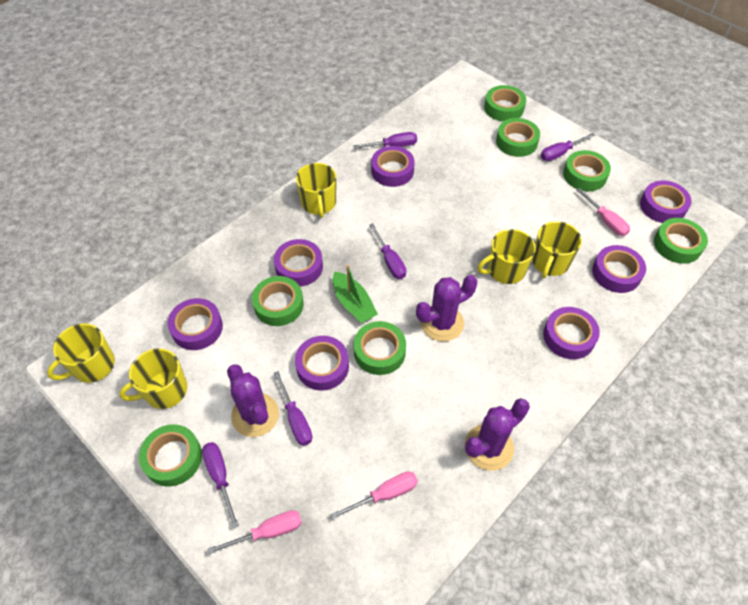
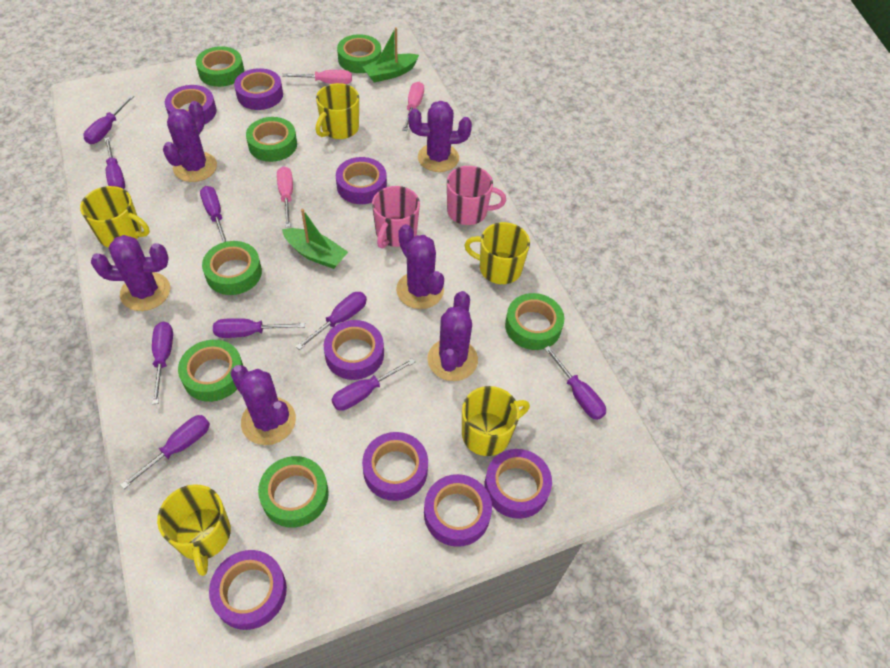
green boat: [333,265,378,323] = 1 -> [282,209,348,269] [363,27,419,82] = 2
pink mug: none = 0 -> [372,186,420,249] [447,166,506,225] = 2
purple cactus: [227,364,279,437] [416,275,477,342] [465,398,530,471] = 3 -> [91,235,170,311] [163,101,217,182] [230,365,296,445] [396,224,444,309] [408,101,472,172] [427,291,478,381] = 6
purple screwdriver: [202,442,239,528] [274,371,312,446] [353,132,417,149] [369,223,406,279] [541,133,595,161] = 5 -> [84,95,134,144] [104,137,125,189] [121,415,210,489] [152,322,173,404] [200,186,227,243] [213,318,305,338] [296,292,367,350] [332,358,415,411] [544,346,606,420] = 9
purple tape: [168,298,223,350] [274,239,323,286] [295,336,349,391] [371,146,415,187] [543,307,600,359] [592,245,646,293] [640,180,692,223] = 7 -> [165,85,217,124] [209,550,287,630] [234,68,283,110] [324,320,384,380] [336,157,387,204] [362,432,428,501] [424,474,492,547] [484,449,552,519] = 8

